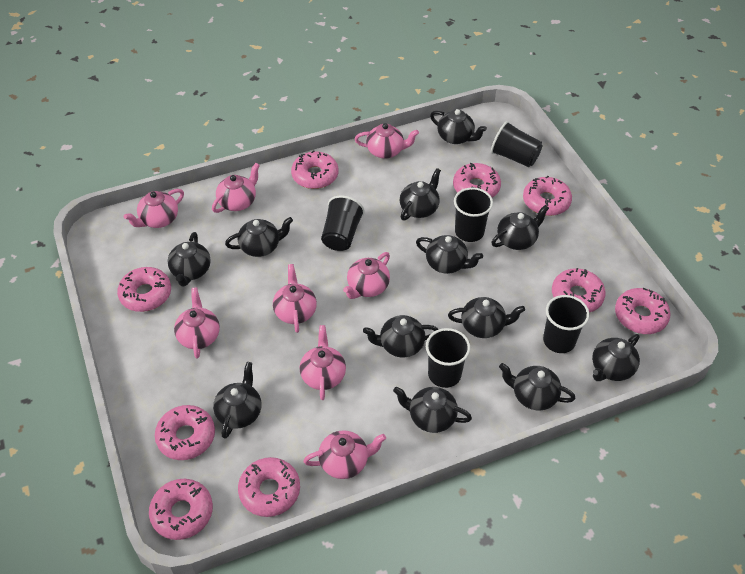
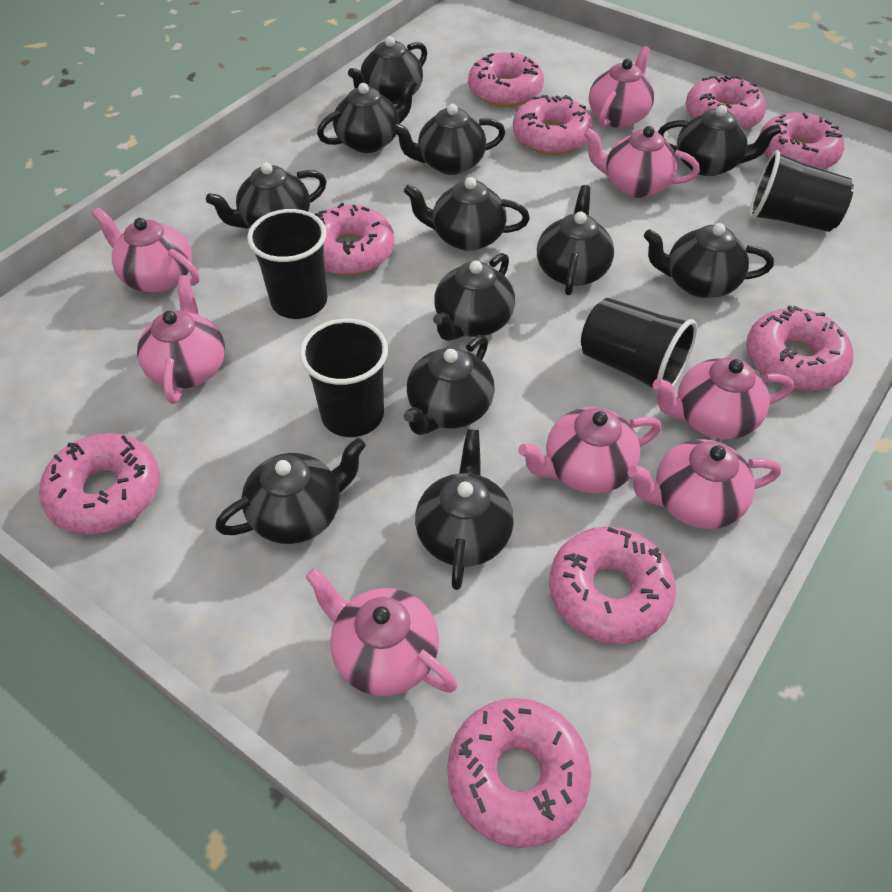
black cup: [321,195,365,251] [426,328,470,388] [454,188,493,242] [491,121,542,167] [543,295,589,353] = 5 -> [247,209,327,319] [299,319,388,437] [581,298,697,394] [750,150,854,232] = 4

